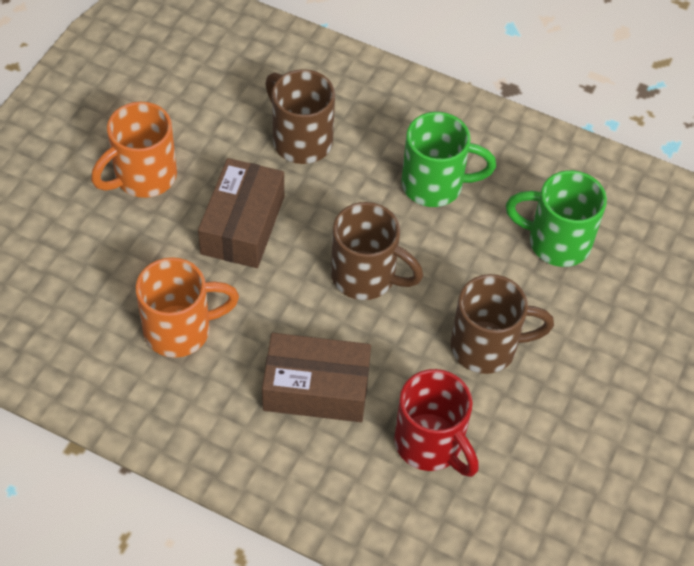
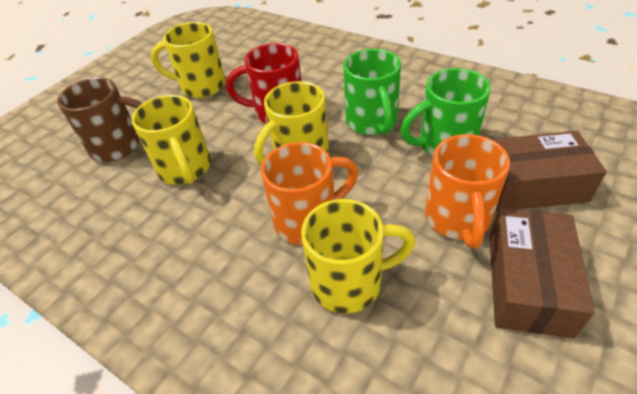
brown mug: [265,69,335,164] [331,202,423,300] [451,274,554,374] = 3 -> [57,77,143,162] = 1
yellow mug: none = 0 -> [132,95,211,185] [151,22,226,98] [254,81,329,165] [301,199,416,314] = 4

